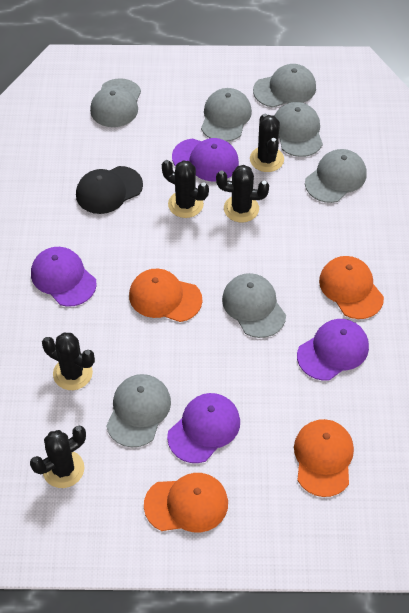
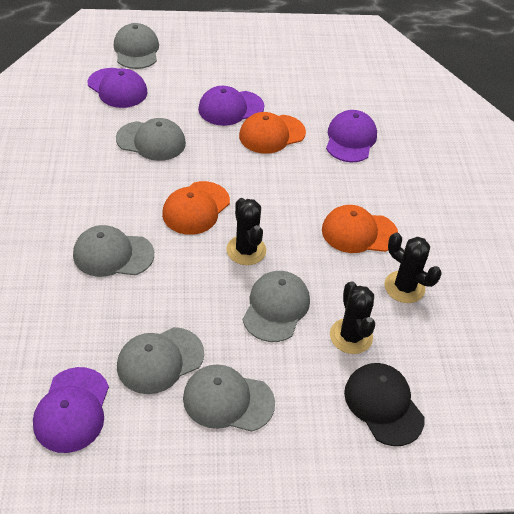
black cactus: [30,426,86,488] [42,332,95,390] [162,160,209,218] [216,165,269,222] [250,114,284,172] = 5 -> [226,198,267,265] [330,281,375,354] [385,233,442,303] = 3
grey cap: [90,78,141,127] [106,374,171,447] [201,88,252,142] [222,273,286,338] [253,64,316,108] [274,102,323,157] [305,149,366,203] = 7 -> [73,225,154,277] [114,23,159,69] [116,118,186,161] [117,327,204,394] [183,364,275,432] [243,271,310,342] = 6
orange cap: [129,269,202,322] [144,473,228,533] [294,419,354,497] [319,256,384,319] = 4 -> [162,181,230,235] [239,112,306,154] [322,205,398,253] = 3

